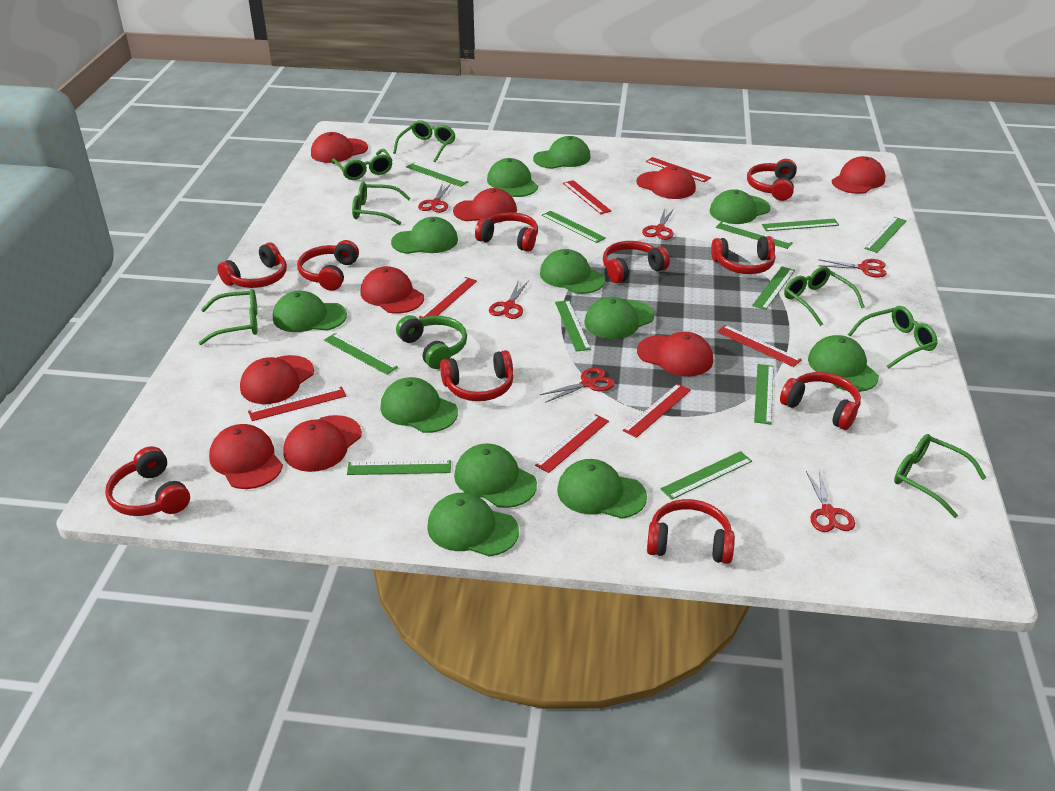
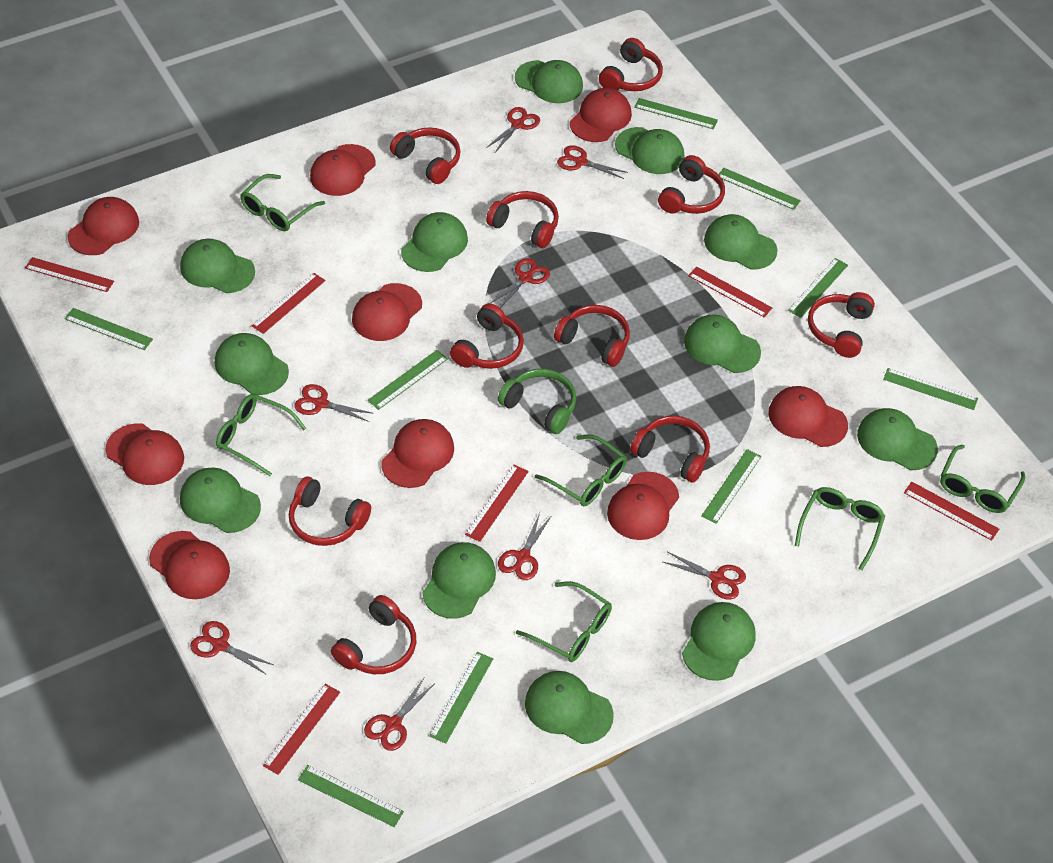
green glasses: [199,289,257,345] [332,149,393,180] [352,182,411,225] [393,120,456,162] [784,266,865,326] [848,306,937,369] [894,434,986,518] = 7 -> [216,394,306,476] [240,174,325,231] [516,581,612,662] [535,435,627,507] [795,487,885,571] [940,445,1025,513] = 6
green ruler: [324,333,398,375] [347,460,451,475] [406,162,468,187] [542,211,606,243] [555,300,591,352] [661,451,752,500] [716,221,793,249] [752,266,795,310] [754,364,774,424] [762,219,839,231] [864,217,907,253] = 11 -> [65,308,153,350] [298,765,404,827] [368,350,448,410] [430,652,493,744] [634,98,718,129] [701,449,762,524] [719,168,801,210] [788,258,848,318] [883,368,978,410] = 9
red ruler: [248,387,346,421] [419,277,477,318] [535,414,609,473] [563,180,611,214] [622,384,691,438] [646,157,711,182] [717,325,802,367] = 7 -> [25,257,114,292] [252,273,326,334] [263,684,340,775] [465,465,529,542] [688,267,772,317] [904,481,999,541] = 6
red scissors: [418,183,451,213] [489,280,528,319] [540,368,615,403] [642,208,674,240] [806,470,855,532] [818,259,887,278] = 6 -> [190,621,273,675] [294,384,374,422] [364,678,435,751] [486,107,540,152] [491,258,550,308] [498,513,552,580] [557,145,628,179] [663,552,746,600] = 8

